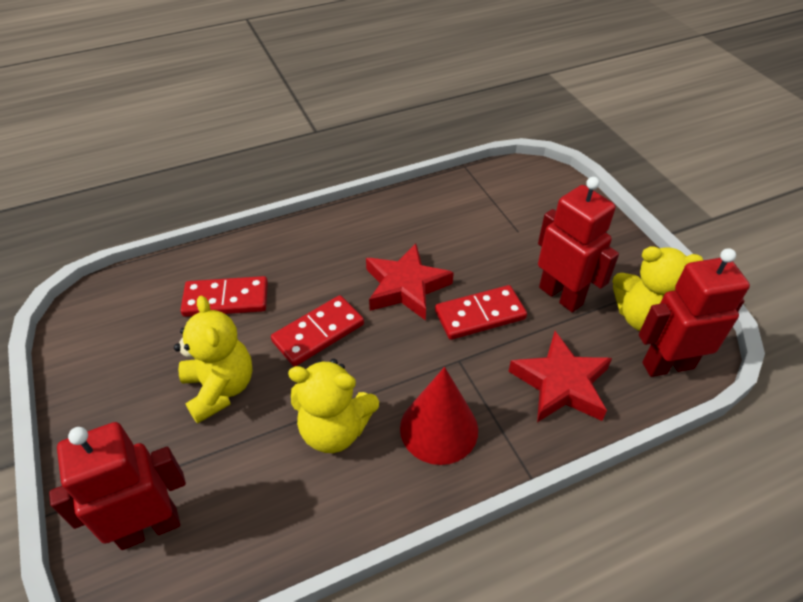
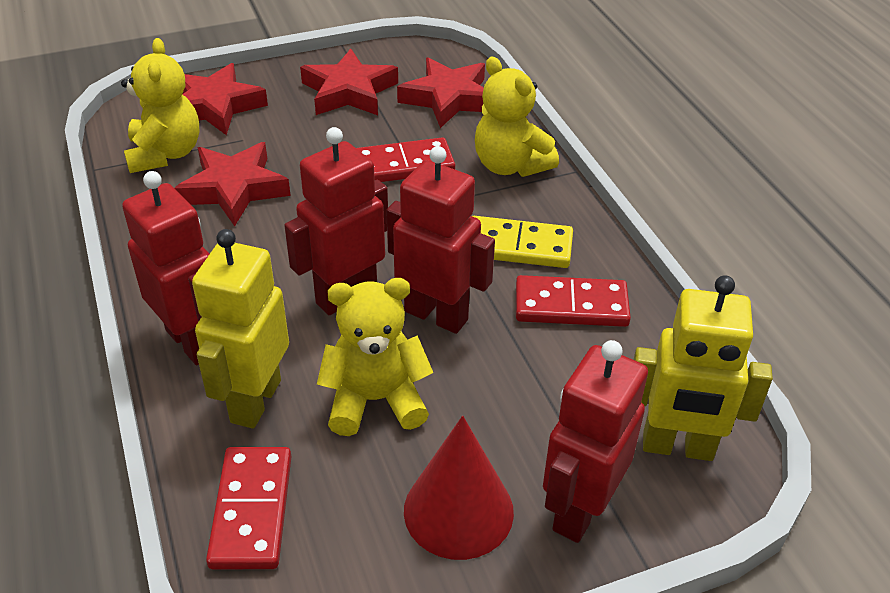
red robot: [49,422,186,550] [538,177,619,313] [639,248,750,377] = 3 -> [122,171,210,365] [284,127,388,315] [386,146,495,334] [543,340,648,543] = 4
red star: [366,243,454,321] [508,331,612,422] = 2 -> [174,142,291,226] [182,63,268,135] [300,49,398,115] [397,57,485,128] = 4
yellow domino: none = 0 -> [472,216,573,268] = 1
yellow robot: none = 0 -> [192,229,289,429] [634,275,773,461] = 2

